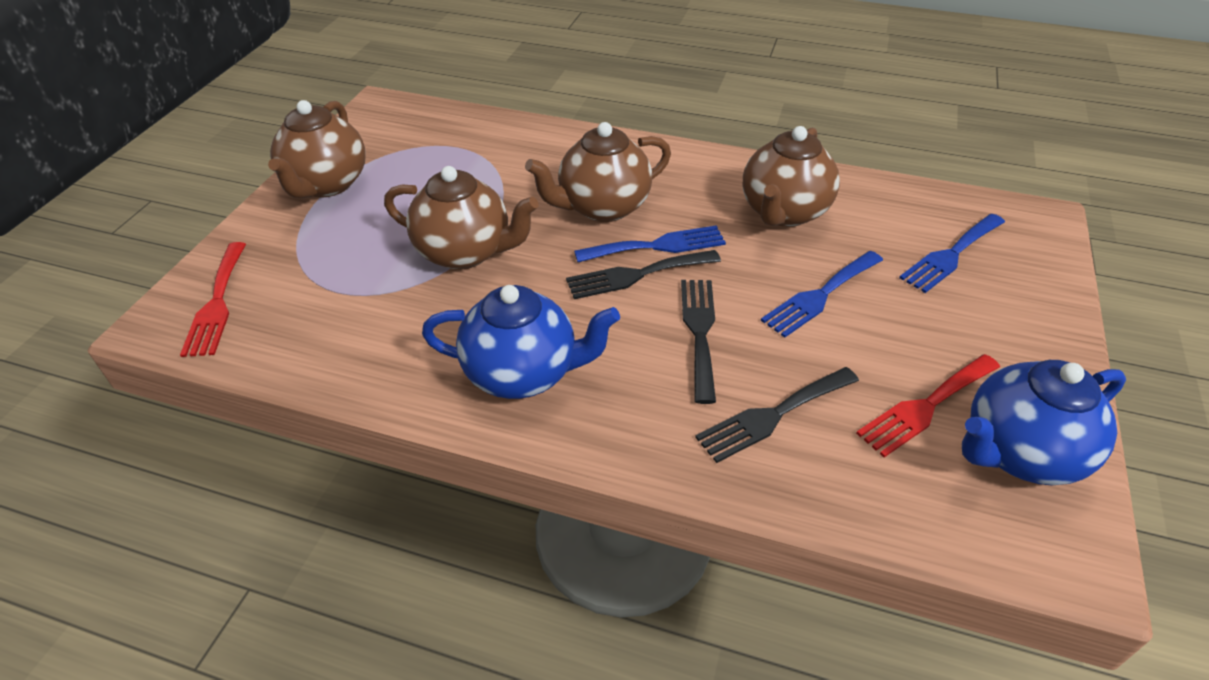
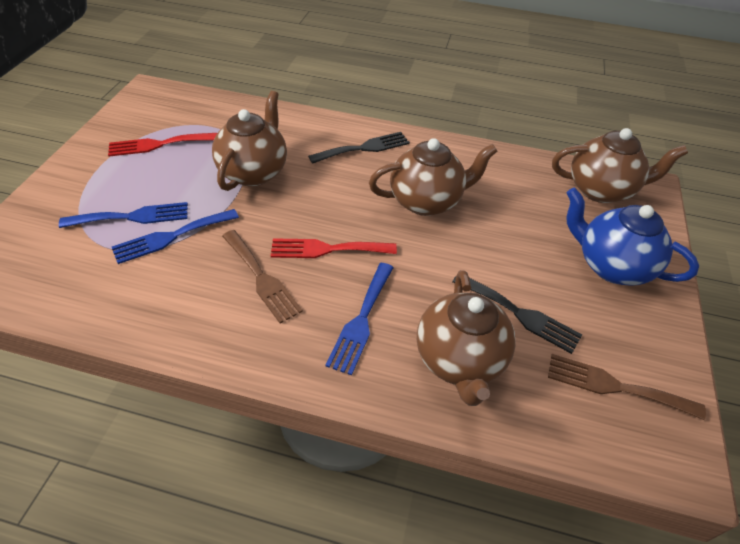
black fork: [566,250,721,299] [681,280,716,404] [695,367,859,463] = 3 -> [308,132,410,164] [452,275,582,354] = 2
blue teapot: [422,285,620,399] [962,360,1126,485] = 2 -> [566,187,699,286] = 1
brown fork: none = 0 -> [222,230,303,323] [548,354,706,420] = 2

